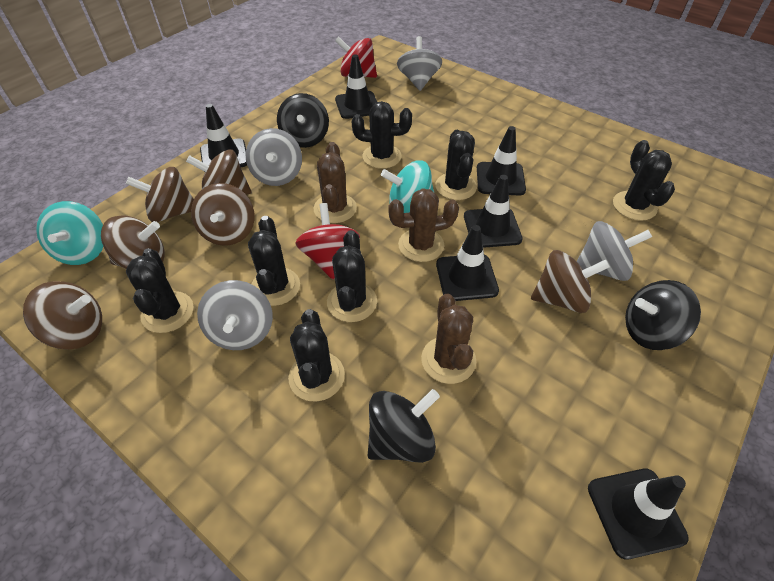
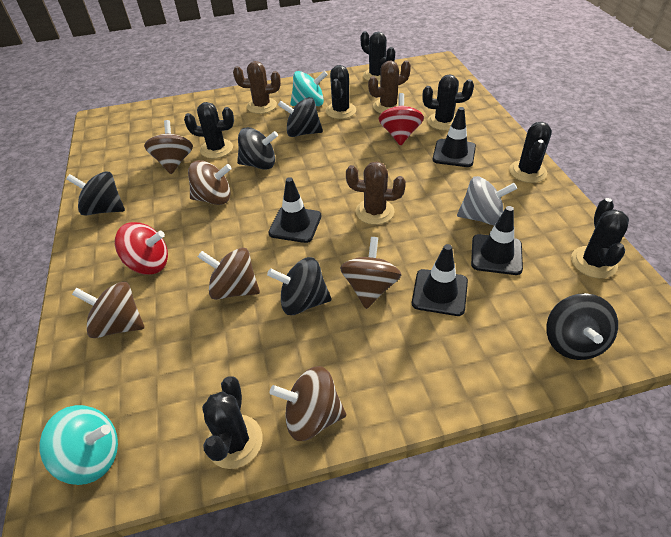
black spinning top: [277,93,329,148] [368,389,440,463] [625,280,701,350] = 3 -> [66,171,125,216] [237,127,278,170] [267,257,331,315] [278,97,323,137] [546,293,618,360] = 5
black traffic cone: [200,104,247,167] [335,54,377,119] [436,225,499,301] [464,175,523,248] [477,126,526,196] [588,469,688,560] = 6 -> [268,177,321,243] [412,244,468,316] [432,107,476,167] [471,206,523,275] = 4
grey spinning top: [197,280,273,350] [246,128,302,186] [397,36,442,91] [577,221,652,281] = 4 -> [457,176,517,225] = 1

